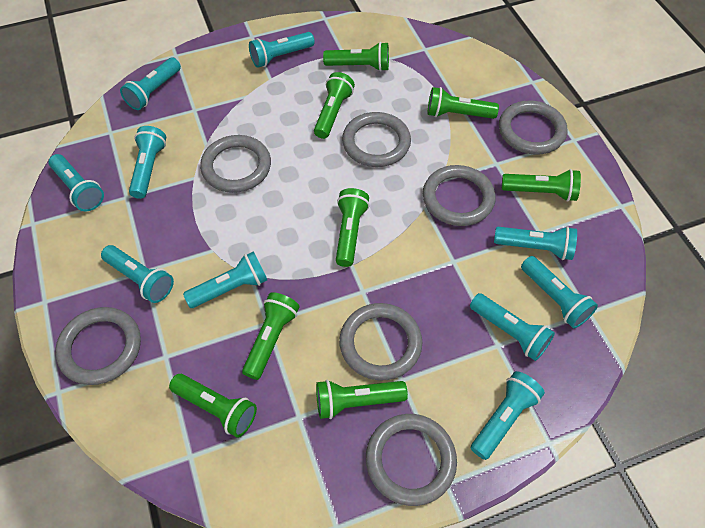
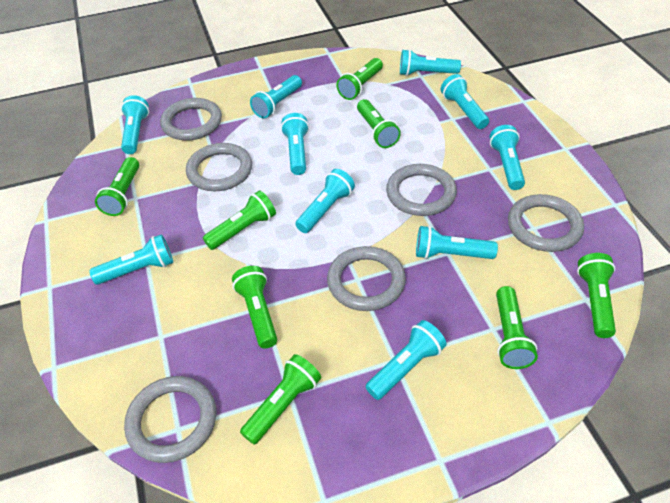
grey ring: [55,307,141,385] [200,135,271,193] [339,303,422,381] [342,112,411,167] [366,414,457,506] [423,165,496,226] [499,100,567,155] = 7 -> [124,376,216,463] [160,98,222,141] [186,143,252,191] [327,246,406,311] [386,164,457,216] [508,194,584,252] = 6

